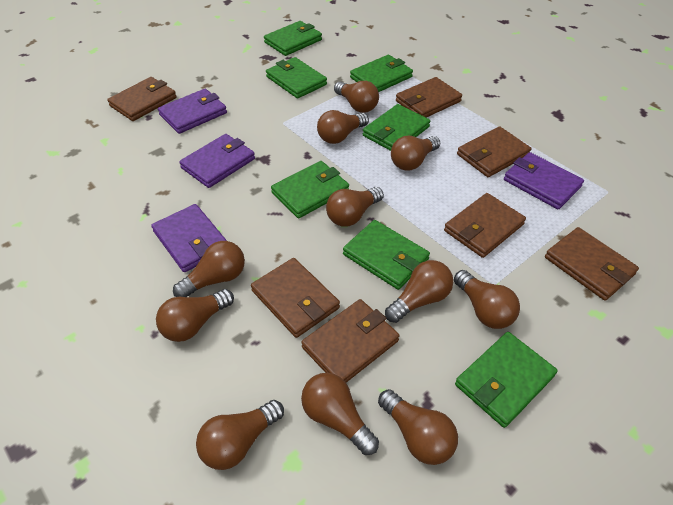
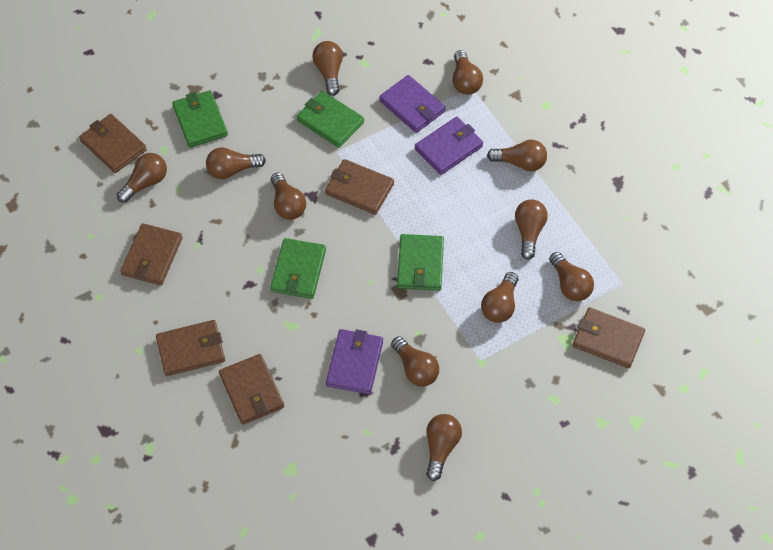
brown wallet: [107,77,177,121] [251,258,340,338] [301,299,400,383] [396,77,462,118] [444,193,526,258] [457,127,531,177] [545,227,639,301] = 7 -> [79,114,147,173] [120,223,182,285] [156,320,225,376] [219,354,284,425] [325,159,394,215] [573,307,645,368] = 6
green wallet: [264,21,322,56] [266,57,327,99] [271,161,349,218] [343,220,430,290] [350,55,413,92] [363,104,430,151] [455,332,557,428] = 7 -> [172,90,228,147] [270,238,326,299] [296,91,364,148] [397,234,444,291] = 4
purple wallet: [151,204,227,272] [158,89,227,134] [179,134,255,188] [504,152,584,209] = 4 -> [326,329,383,394] [379,75,446,133] [415,117,483,175] = 3

